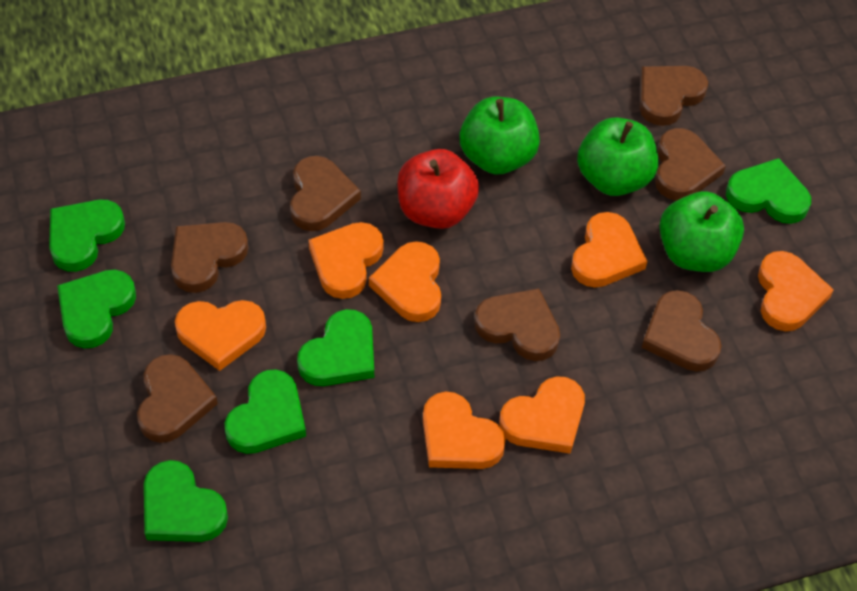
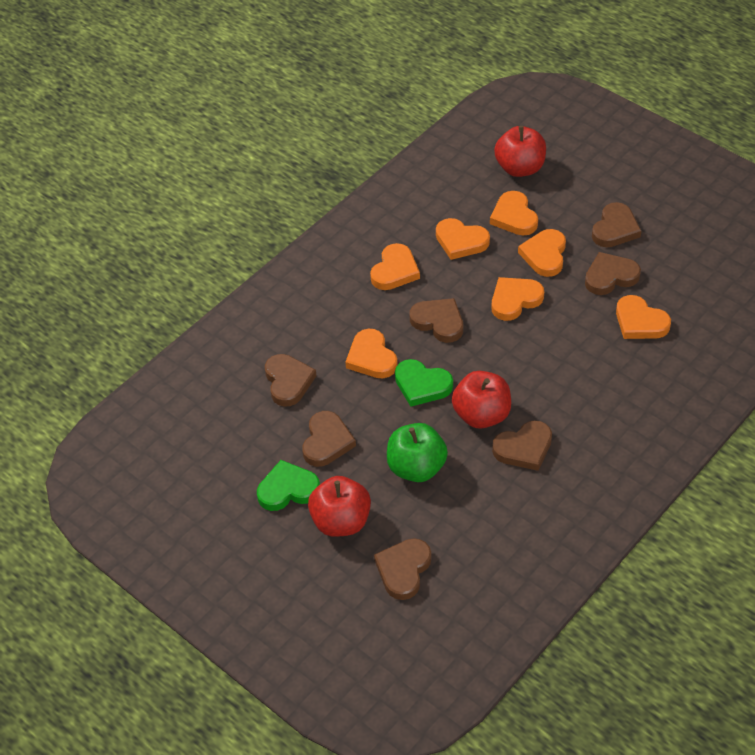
green apple: [460,97,540,175] [577,117,658,196] [659,191,744,272] = 3 -> [387,423,448,482] = 1
green heart: [49,200,125,272] [57,270,136,348] [144,460,228,542] [225,370,306,454] [297,309,374,386] [726,158,811,224] = 6 -> [257,460,320,511] [395,359,453,407] = 2
red apple: [397,149,479,229] = 1 -> [308,476,371,537] [452,371,511,429] [494,126,546,177] = 3

